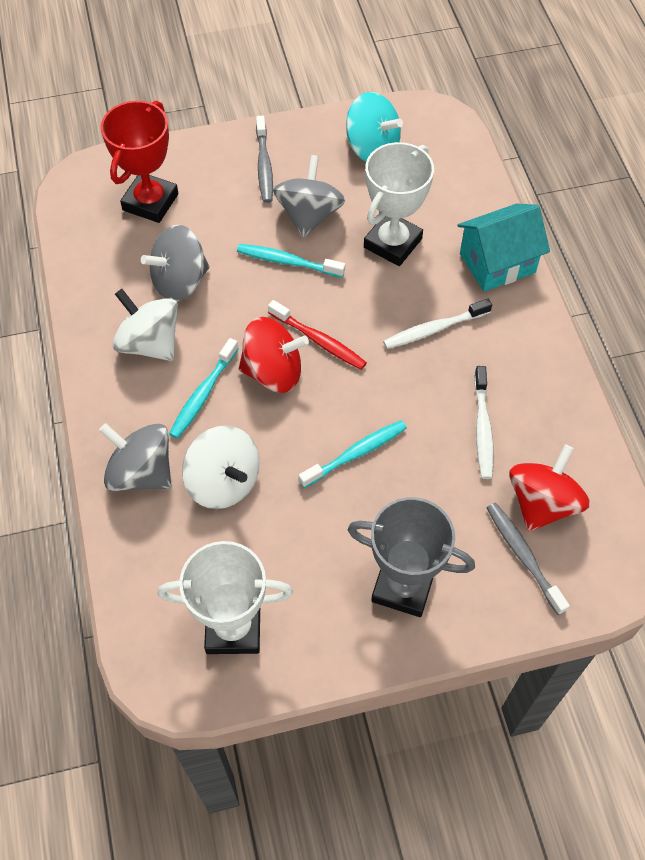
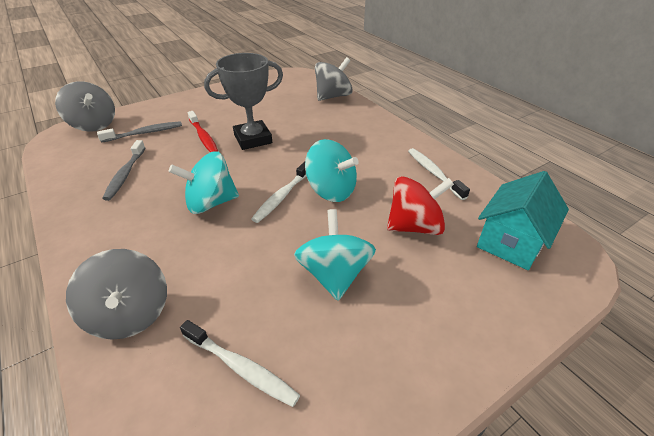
red spinning top: [239,317,309,393] [509,444,590,531] = 2 -> [387,176,454,235] = 1
red trophy: [101,101,178,223] = 1 -> none = 0
turquoise spinning top: [346,92,403,161] = 1 -> [169,151,239,214] [294,209,376,301] [305,139,359,202] = 3
turquoise toothbrush: [169,338,239,439] [237,244,345,278] [298,420,407,488] = 3 -> none = 0
white spinning top: [112,289,178,361] [182,425,259,509] = 2 -> none = 0
white toothbrush: [383,299,492,349] [474,366,494,479] = 2 -> [180,320,300,407] [251,161,307,223] [408,148,470,200] = 3
white trophy: [158,541,293,654] [364,142,434,266] = 2 -> none = 0

